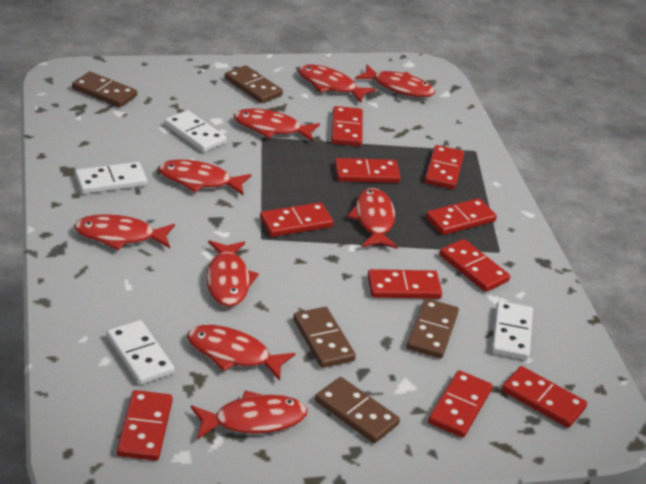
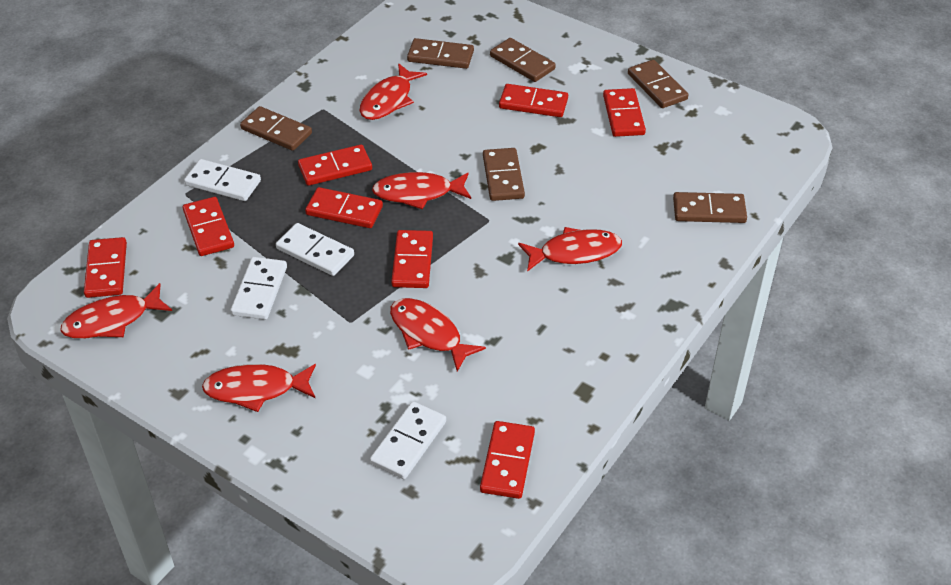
brown domino: [72,71,137,108] [225,65,283,103] [293,307,356,368] [315,377,400,443] [407,298,459,358] = 5 -> [240,106,312,151] [407,38,474,69] [483,148,525,201] [490,38,556,82] [628,60,688,108] [673,192,747,223] = 6
red domino: [117,390,173,461] [260,202,334,237] [331,106,363,146] [334,158,401,183] [368,269,442,299] [425,145,464,189] [426,198,497,235] [428,370,493,438] [439,239,510,292] [502,366,587,428] = 10 -> [84,237,127,298] [183,197,234,256] [298,144,372,186] [305,187,383,228] [391,230,433,288] [480,421,535,499] [499,84,568,117] [603,88,646,137] = 8
red fish: [74,214,175,250] [158,160,251,195] [187,325,295,381] [191,390,307,439] [206,240,259,307] [234,109,320,142] [298,64,376,103] [347,188,398,249] [355,65,435,97] = 9 -> [60,283,172,339] [202,364,316,412] [360,63,427,120] [372,172,471,209] [390,298,486,372] [518,227,622,272] = 6

